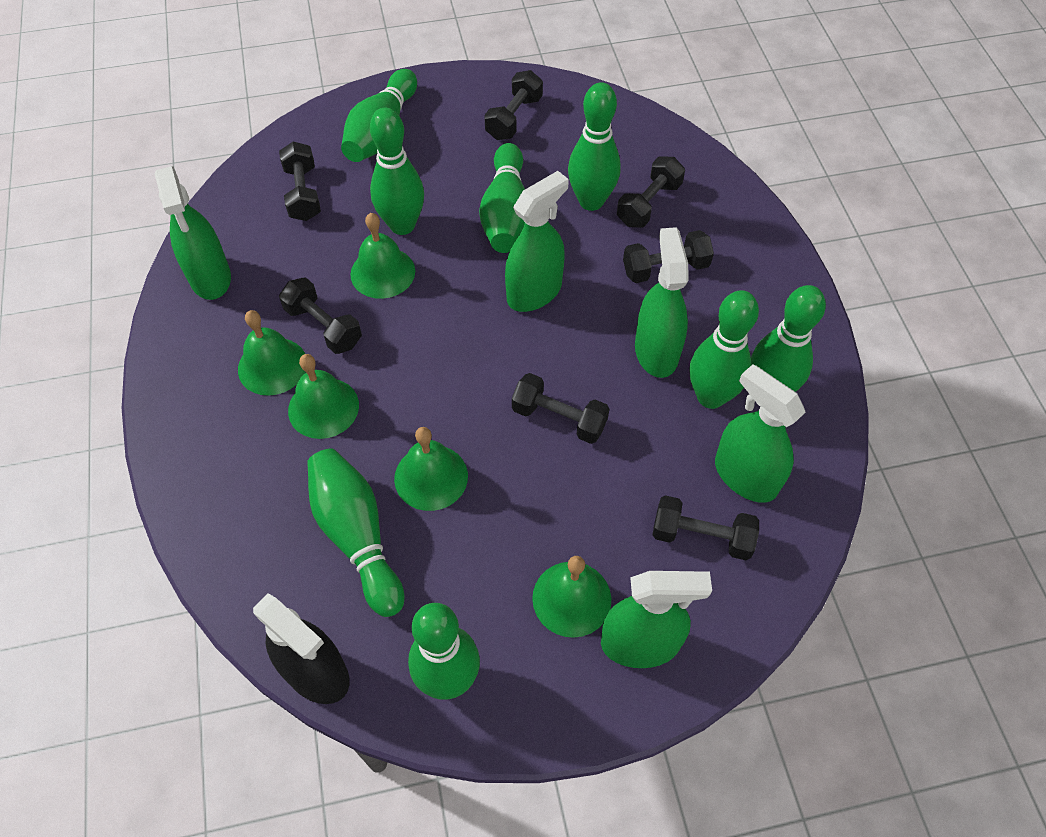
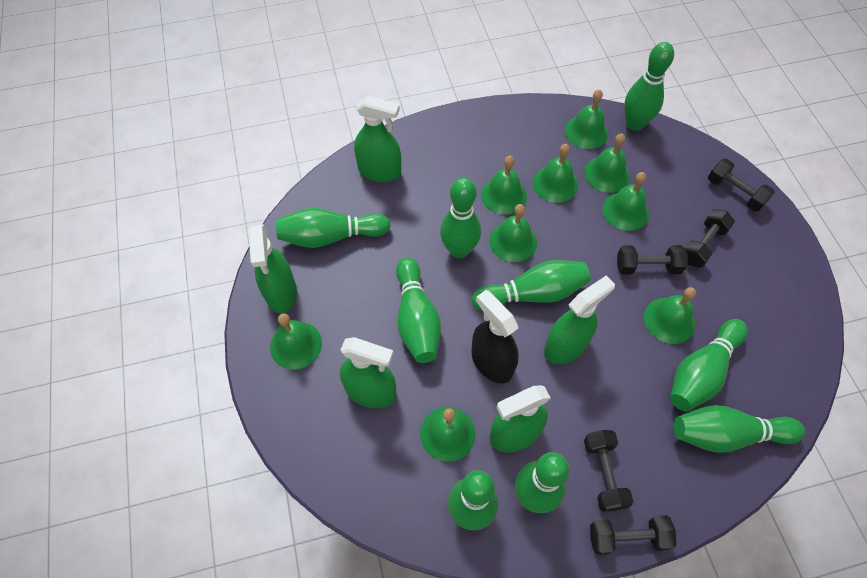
black dumbbell: [279,141,321,221] [279,277,362,354] [484,70,543,140] [512,373,609,444] [617,157,685,228] [623,230,714,283] [653,495,759,560] = 7 -> [584,430,633,511] [590,515,676,555] [617,245,688,274] [685,209,735,268] [708,159,775,211] = 5
green bell: [238,310,305,396] [288,354,359,439] [350,213,415,299] [394,427,468,511] [532,556,611,638] = 5 -> [270,313,322,370] [420,407,475,462] [481,156,527,215] [489,204,537,262] [533,144,578,203] [565,89,608,149] [584,134,630,193] [602,172,649,231] [644,287,696,344] = 9
green bowling pin: [307,448,404,617] [341,69,417,162] [370,108,424,235] [408,603,480,700] [479,143,525,253] [568,82,621,211] [690,290,759,409] [751,285,826,392] = 8 -> [276,208,391,248] [396,257,441,363] [440,178,481,258] [448,470,498,530] [472,260,590,310] [515,452,569,513] [624,42,674,131] [670,319,748,411] [674,405,805,453] = 9

